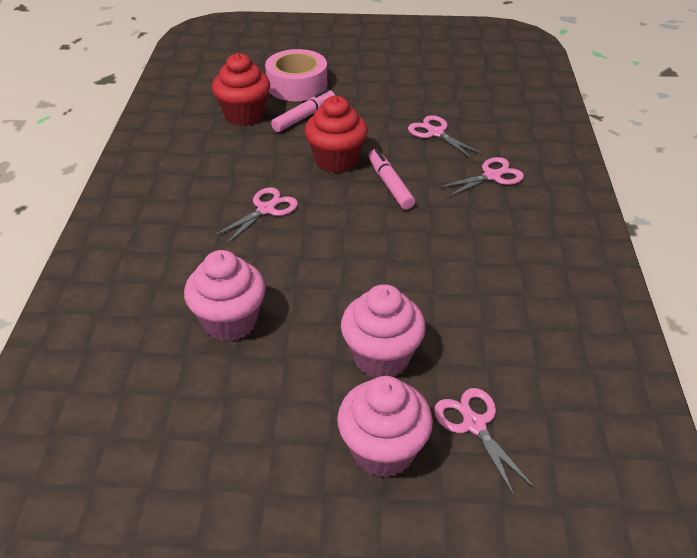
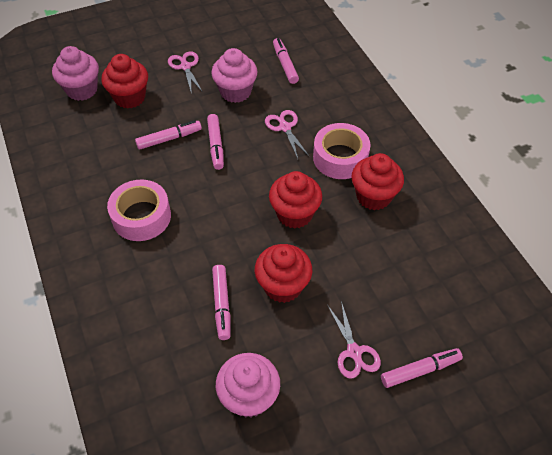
pink marker: [271,89,335,132] [368,149,415,210] = 2 -> [135,120,202,150] [207,114,224,170] [212,265,230,340] [273,38,299,84] [381,348,463,388] = 5
pink scissors: [213,187,298,245] [408,115,483,159] [434,388,535,497] [437,157,524,198] = 4 -> [168,51,203,94] [265,110,310,159] [328,301,381,379] = 3
pink tape: [265,49,327,101] = 1 -> [107,179,171,241] [313,123,370,179] = 2
red cupcake: [212,53,270,126] [305,96,368,173] = 2 -> [101,54,148,109] [255,244,312,303] [269,171,322,229] [351,153,404,210] = 4

